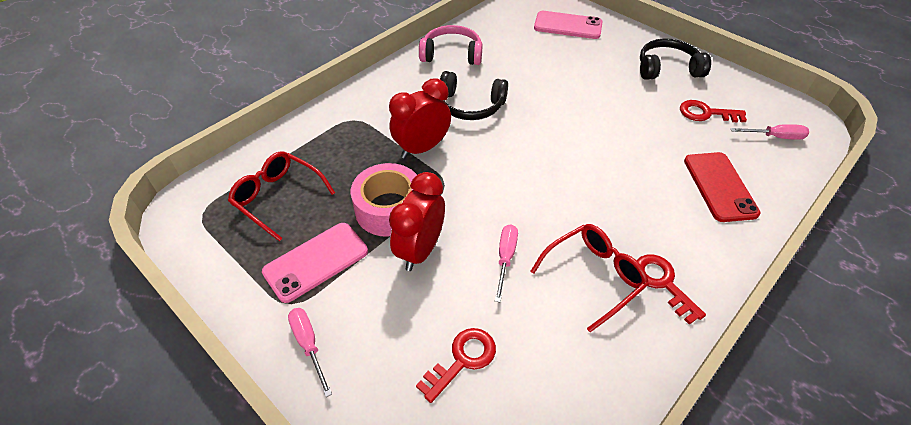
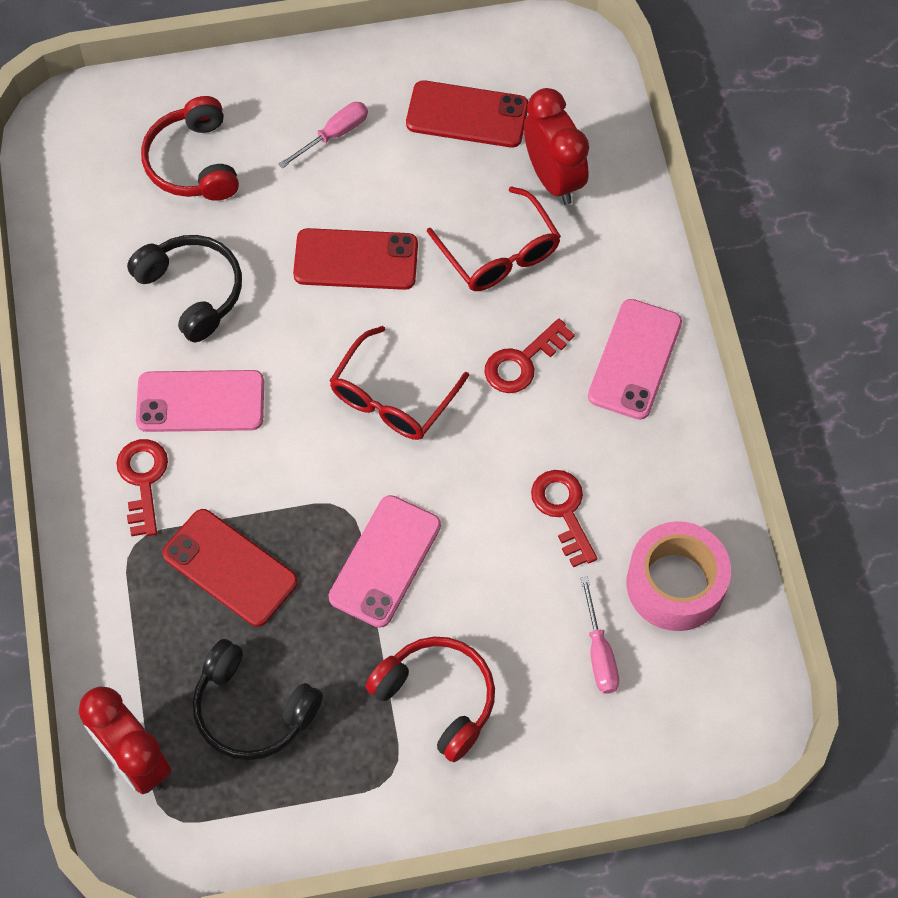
pink headphones: [419,25,482,65] = 1 -> none = 0
pink phone: [262,223,368,303] [534,11,602,39] = 2 -> [136,370,264,432] [329,495,441,628] [588,299,682,420] = 3
pink screwdriver: [288,308,332,397] [495,224,518,302] [731,124,809,140] = 3 -> [279,102,368,168] [581,576,619,694] = 2
red headphones: none = 0 -> [141,96,239,201] [366,637,495,762] = 2
red phone: [684,152,761,222] = 1 -> [162,509,298,627] [293,228,418,290] [406,80,529,147] = 3

